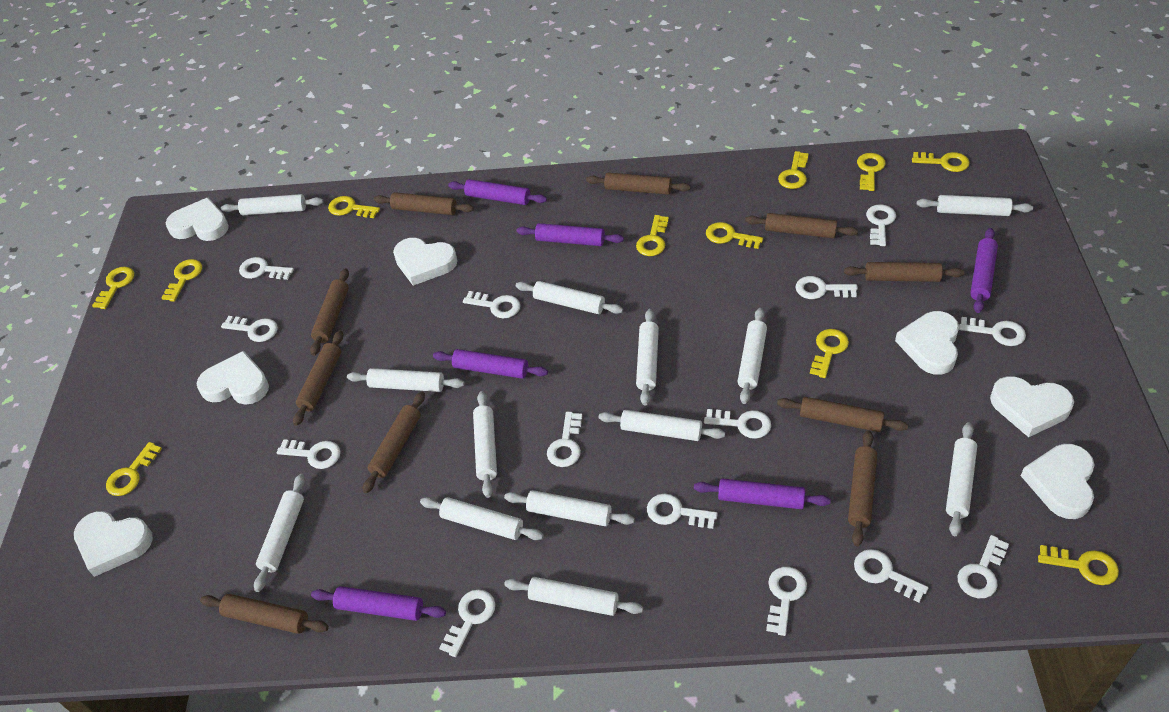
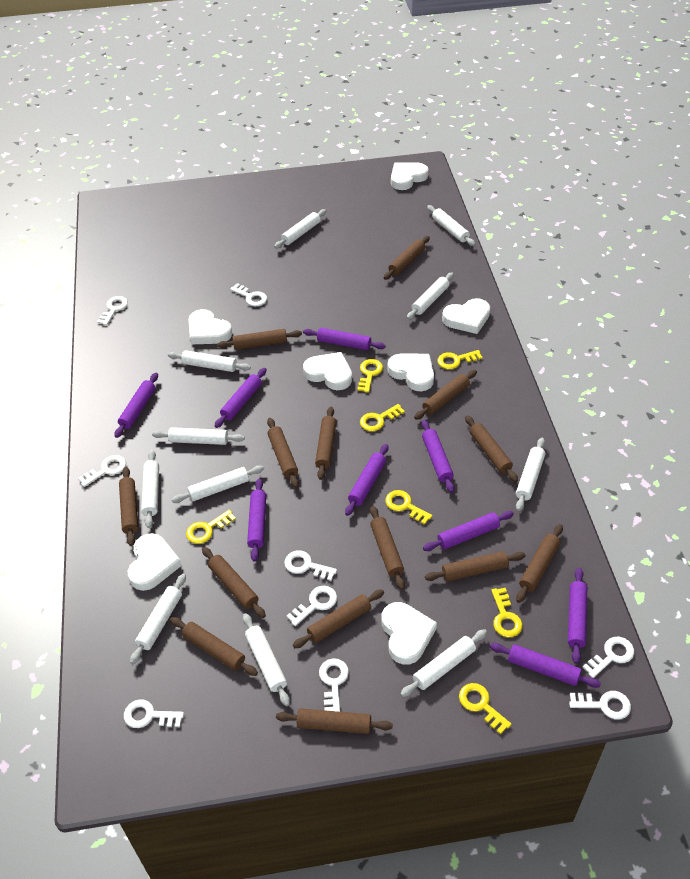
brown rolling pin: [200,594,329,634] [293,330,343,426] [310,268,349,356] [363,391,425,493] [374,192,474,215] [586,173,691,195] [745,213,858,238] [777,397,908,432] [844,262,964,282] [848,430,877,546] = 10 -> [119,467,138,546] [170,617,258,676] [202,547,266,618] [217,329,302,350] [267,418,299,488] [276,708,393,734] [293,589,384,648] [315,407,336,480] [370,506,405,590] [384,236,430,280] [414,370,477,420] [425,551,526,582] [465,415,518,482] [516,524,563,603] = 14
purple rolling pin: [311,586,446,621] [433,349,548,379] [448,179,547,205] [516,223,624,246] [694,479,831,509] [970,228,998,313] = 6 -> [114,373,158,438] [215,368,267,428] [247,478,266,562] [303,328,386,350] [345,444,389,516] [422,420,454,493] [423,511,514,551] [490,643,601,688] [568,568,587,664] = 9
white key: [221,316,278,342] [239,257,294,280] [277,439,341,469] [439,589,495,657] [463,291,520,319] [547,412,582,467] [647,494,718,529] [704,409,771,439] [766,567,807,636] [795,276,858,299] [854,549,928,603] [866,204,896,246] [958,535,1009,598] [959,317,1026,346] = 14 -> [78,455,126,487] [97,296,128,325] [124,700,184,728] [230,283,267,306] [284,550,337,581] [287,586,337,626] [319,658,349,712] [569,691,631,719] [582,637,634,678] = 9
white rolling pin: [221,194,323,215] [254,474,305,592] [347,368,464,392] [420,497,544,540] [473,391,497,498] [504,490,635,526] [504,577,643,616] [516,281,623,314] [599,410,725,441] [636,309,659,405] [738,308,767,404] [916,195,1033,216] [946,422,977,536] = 13 -> [130,574,186,664] [141,450,159,528] [152,427,244,445] [168,350,251,372] [172,465,264,503] [243,613,290,706] [274,209,326,249] [400,629,487,697] [407,272,454,320] [427,205,475,246] [516,438,545,511] = 11
yellow key: [92,267,134,309] [106,442,162,496] [162,259,202,302] [328,196,380,218] [636,215,669,256] [706,222,763,249] [778,151,809,189] [810,329,849,378] [857,153,886,191] [912,152,970,172] [1038,545,1119,585] = 11 -> [186,510,236,544] [357,359,383,393] [360,404,405,431] [385,490,433,525] [437,350,483,369] [459,683,512,734] [491,588,522,637] = 7

